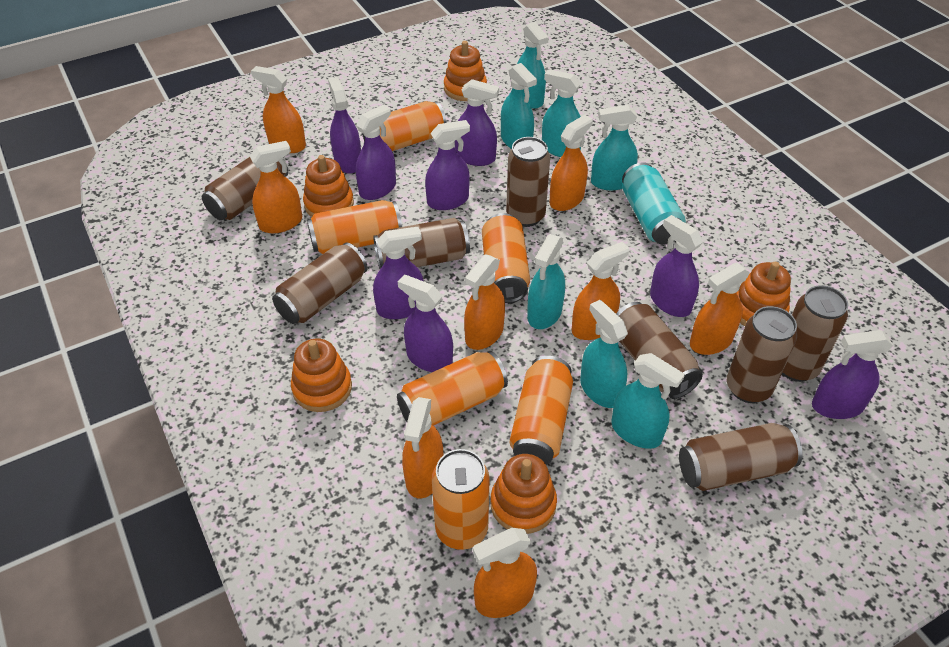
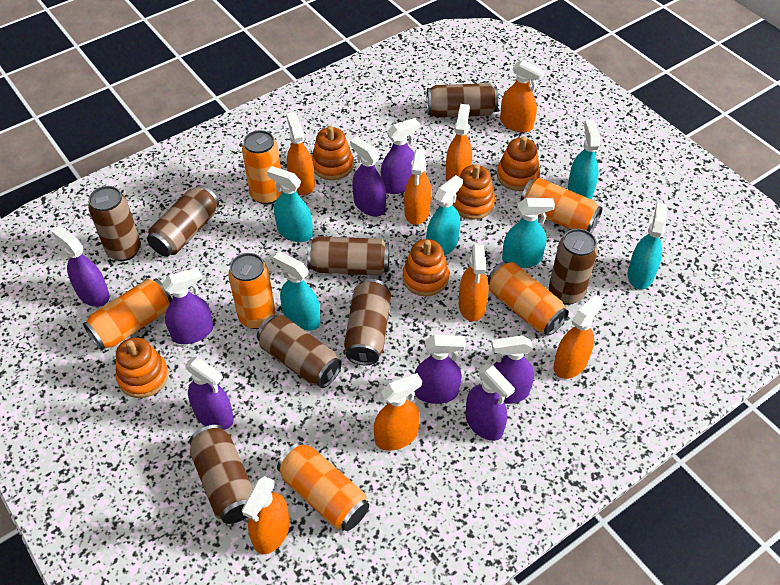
turquoise can: [622,162,686,244] = 1 -> none = 0
turquoise spray bottle: [501,63,537,149] [517,22,549,109] [527,234,565,329] [542,69,581,157] [580,300,628,408] [591,105,638,190] [611,353,685,449] = 7 -> [267,166,313,242] [273,251,320,331] [426,175,463,256] [502,198,555,268] [568,120,600,200] [628,203,668,289] = 6

